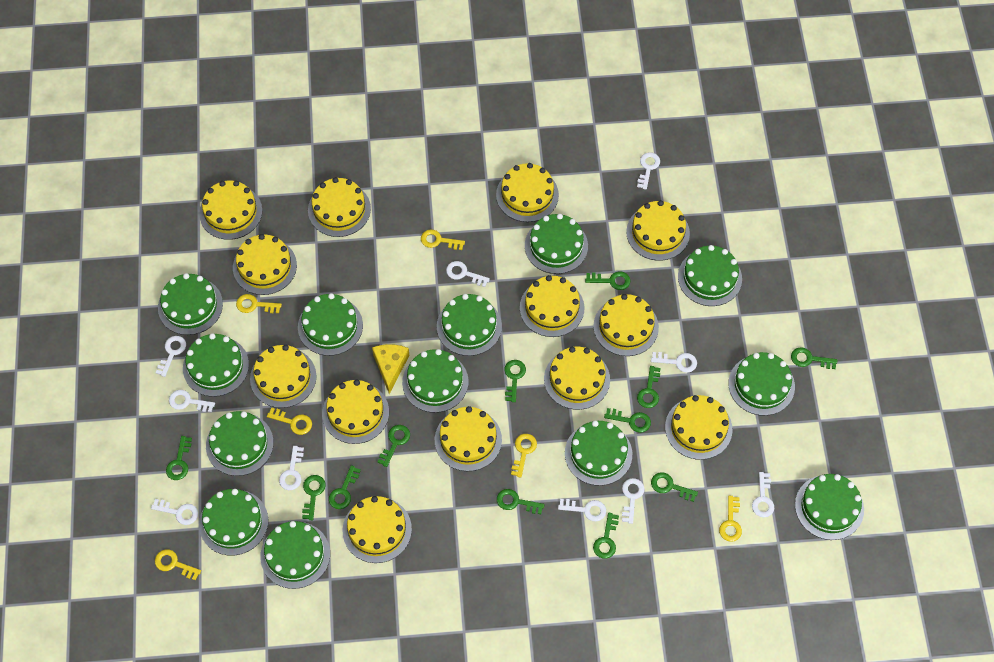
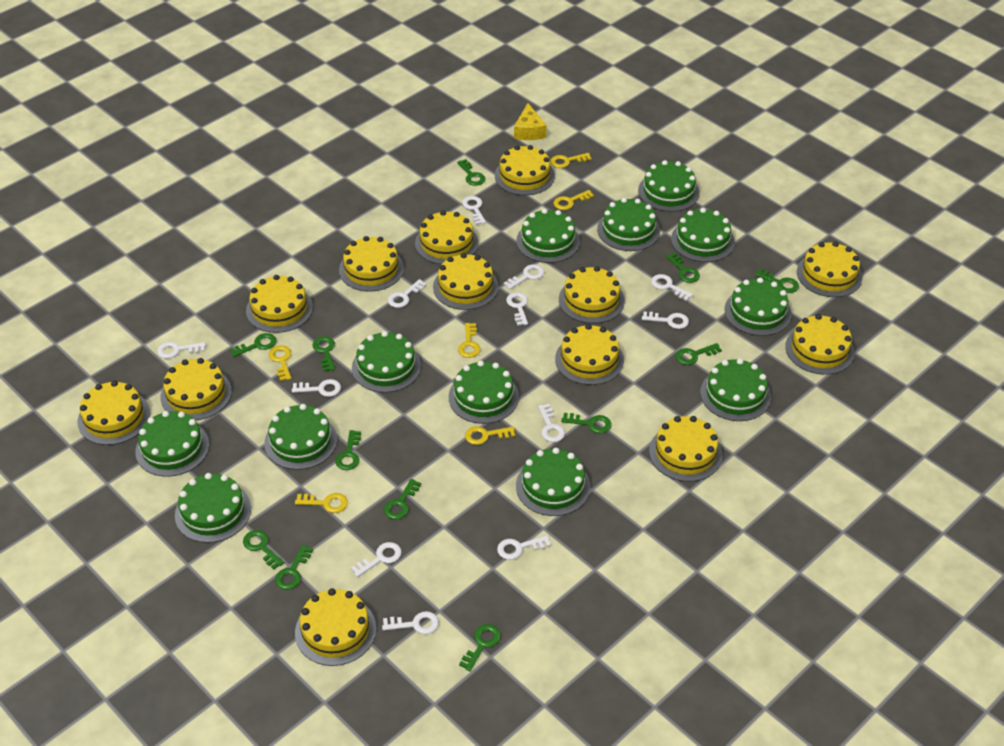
green cake: [158,273,223,335] [183,333,249,397] [199,489,268,556] [206,411,274,476] [260,521,330,589] [298,293,363,356] [402,349,469,413] [437,294,502,356] [525,214,588,274] [565,420,632,486] [678,245,742,306] [728,352,795,416] [795,474,864,540] = 13 -> [135,411,209,477] [175,473,251,543] [264,404,337,470] [352,331,421,393] [449,361,519,424] [516,209,580,263] [516,448,590,516] [597,198,660,251] [638,160,699,212] [671,208,735,262] [700,358,771,421] [724,278,792,336] = 12
white key: [151,499,198,525] [155,336,186,377] [169,390,215,413] [279,446,304,490] [446,261,490,287] [558,499,606,521] [622,478,645,524] [637,152,660,189] [651,352,697,373] [752,472,774,517] = 10 -> [157,342,206,359] [292,379,341,397] [351,542,402,577] [382,611,439,634] [388,279,427,308] [462,196,486,225] [497,535,551,560] [504,264,544,290] [506,292,528,326] [538,404,565,442] [642,312,689,329] [651,274,693,301] = 12

